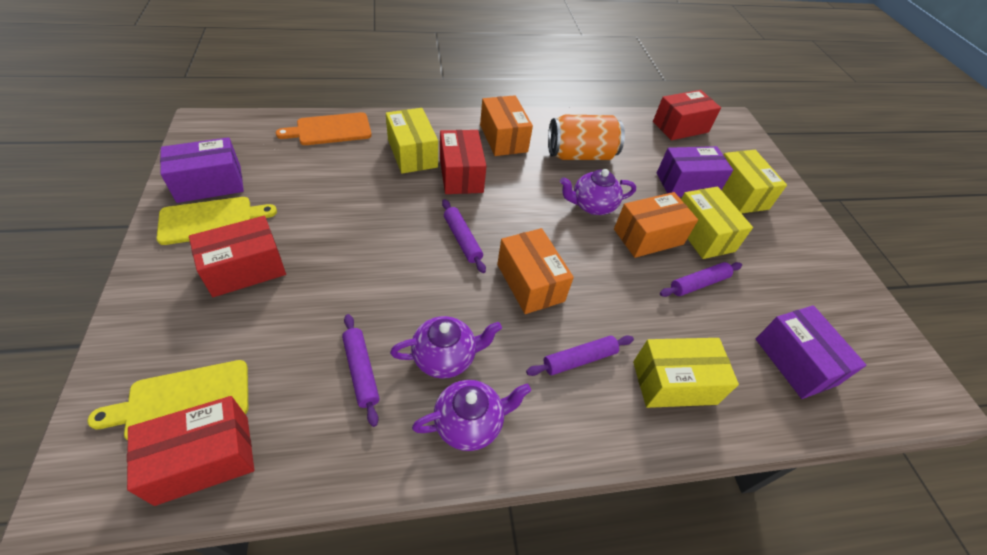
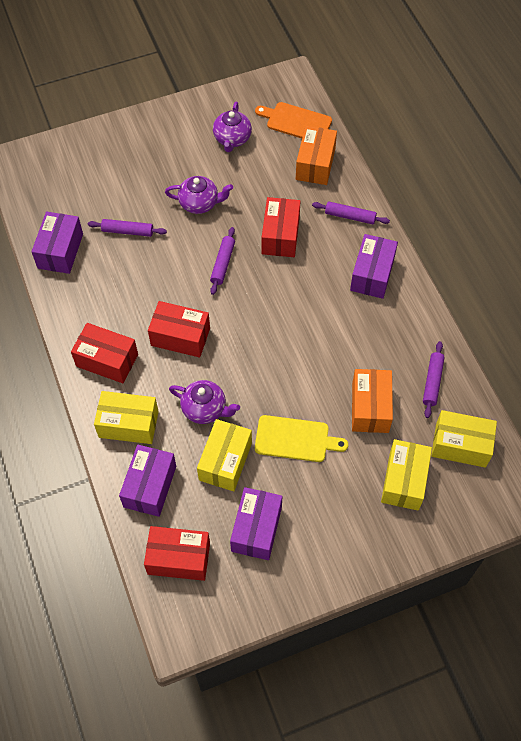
orange box: [480,95,533,156] [497,228,574,314] [614,192,698,258] = 3 -> [296,126,337,185] [352,369,393,433] = 2
orange can: [548,115,625,160] = 1 -> none = 0
purple box: [160,137,244,203] [657,146,733,197] [756,305,866,399] = 3 -> [31,211,83,274] [119,445,176,517] [230,487,282,560] [350,234,398,299] = 4
yellow cutting board: [87,360,248,441] [156,197,277,245] = 2 -> [255,415,348,462] = 1

